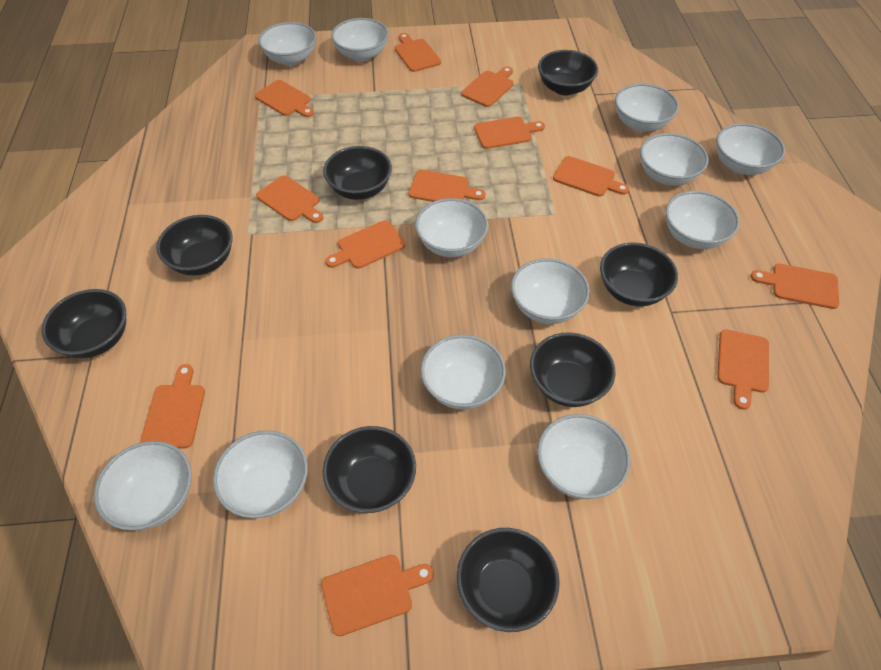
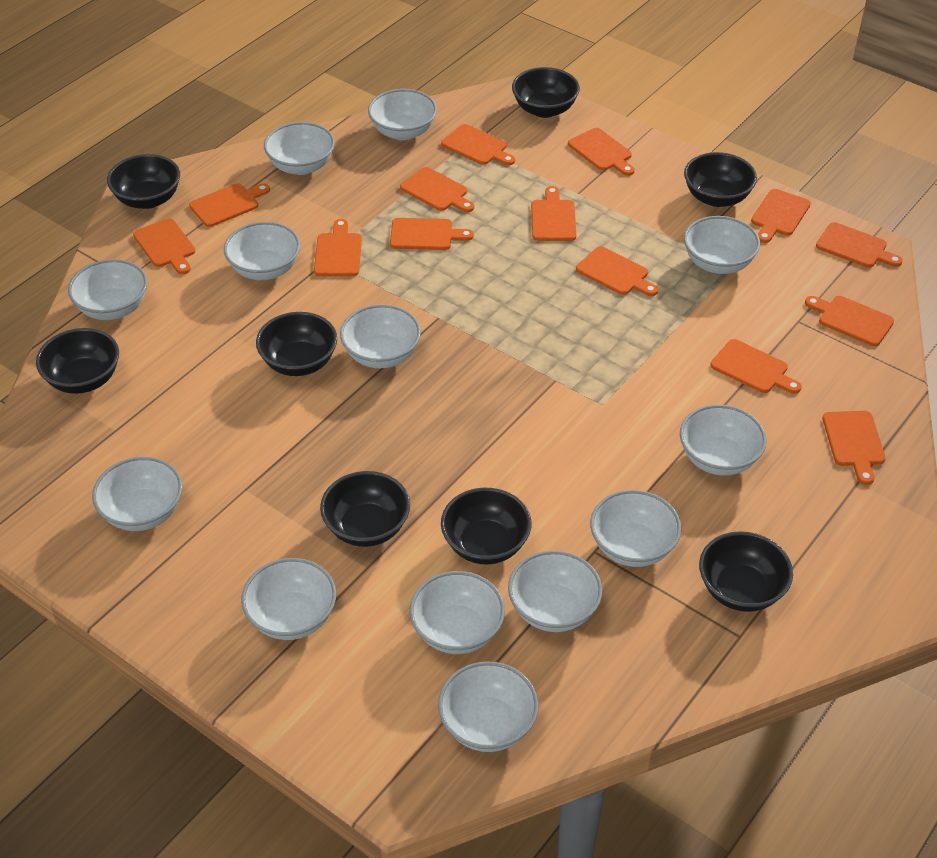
orange cutting board: [140,364,205,448] [255,80,314,117] [256,175,323,223] [321,555,434,636] [325,220,406,269] [395,33,441,72] [408,170,485,202] [461,66,514,107] [474,117,545,149] [553,156,629,197] [717,330,769,410] [750,264,839,309] = 12 -> [133,218,195,274] [189,183,270,227] [314,219,362,276] [390,218,474,250] [400,167,474,212] [441,124,515,165] [531,186,576,241] [568,128,635,176] [576,246,658,296] [710,339,802,394] [751,189,811,243] [805,296,894,346] [816,222,903,268] [822,411,886,485] = 14
white bowl: [94,441,192,531] [213,430,308,518] [258,22,316,66] [331,18,389,61] [415,198,488,257] [420,335,506,410] [511,258,590,324] [537,414,630,499] [615,84,679,132] [640,133,708,186] [666,191,740,249] [716,123,785,175] = 12 -> [68,259,147,320] [92,457,182,531] [224,222,300,280] [241,558,336,640] [264,122,335,175] [340,304,421,368] [368,89,437,140] [410,571,505,654] [438,661,539,752] [508,550,602,632] [590,490,681,567] [680,405,766,476] [684,216,760,274] = 13

